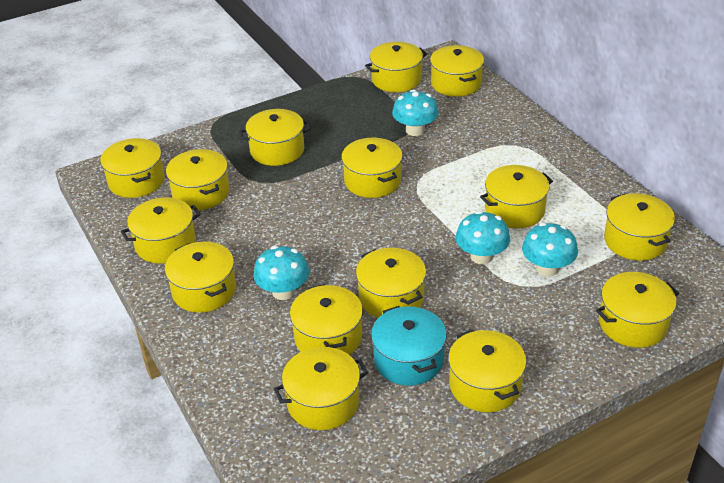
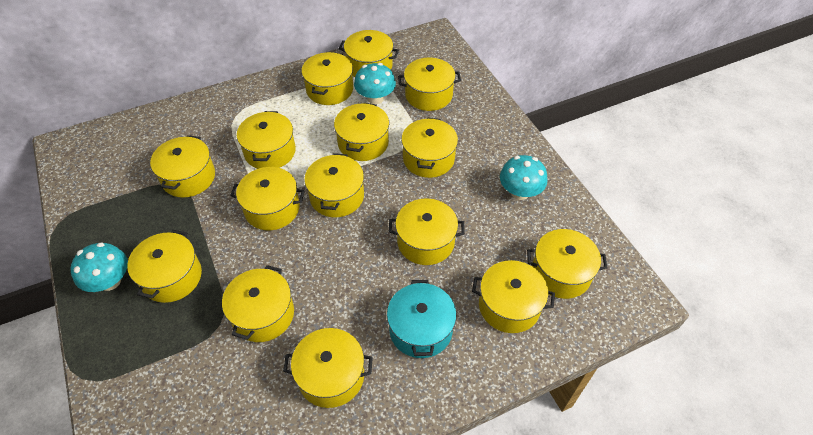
turquoise mushroom: [253,246,309,300] [392,89,439,136] [456,211,510,264] [522,223,578,276] = 4 -> [70,243,128,292] [354,63,396,104] [500,155,548,200] = 3

